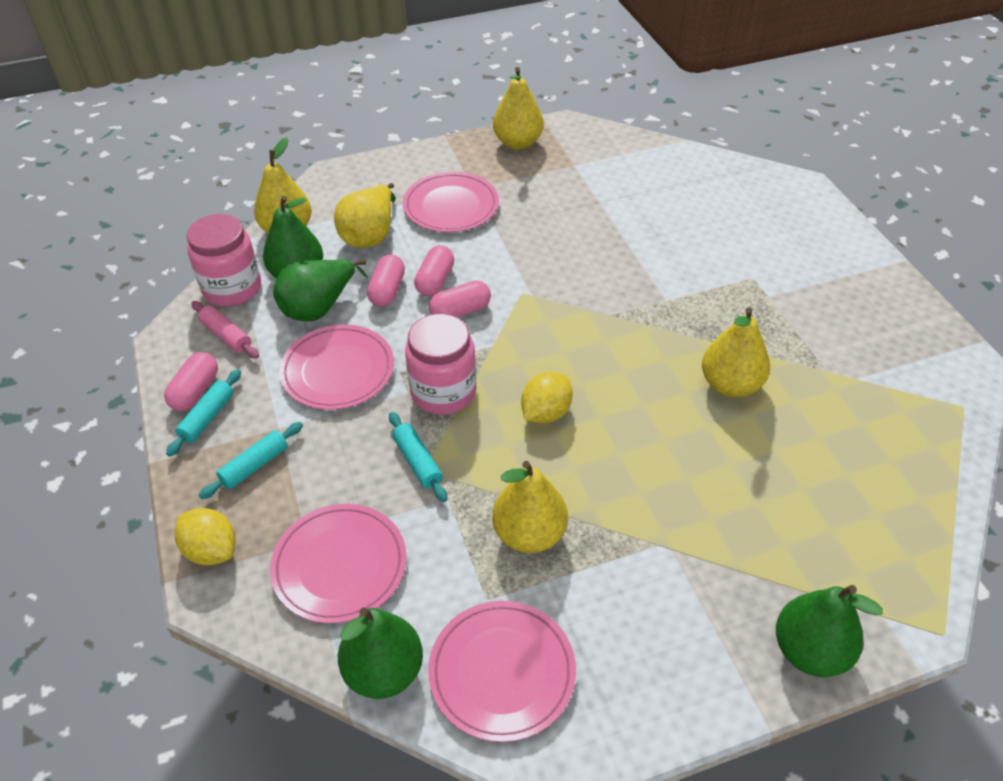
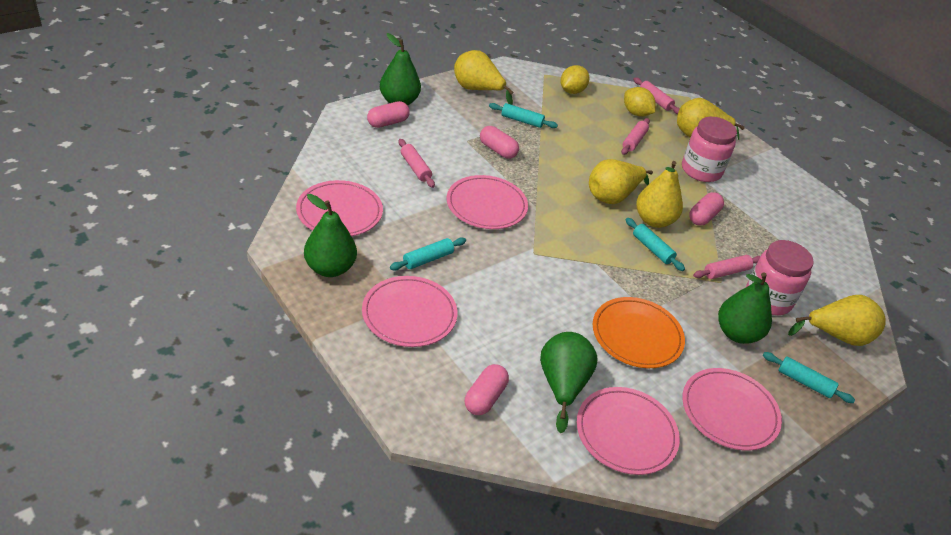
orange plate: none = 0 -> [593,297,685,368] = 1
pink plate: [270,504,406,623] [279,325,394,410] [403,172,499,232] [428,601,576,742] = 4 -> [296,180,383,236] [362,276,457,347] [447,175,528,229] [577,387,680,475] [682,368,782,451] = 5
pink rolling pin: [191,301,259,359] = 1 -> [398,139,435,188] [621,118,650,155] [633,77,680,114] [693,255,760,279] = 4
turquoise rolling pin: [166,369,241,457] [199,422,303,499] [389,412,447,502] = 3 -> [390,238,466,270] [489,103,558,128] [626,218,685,271] [763,352,855,403] = 4

